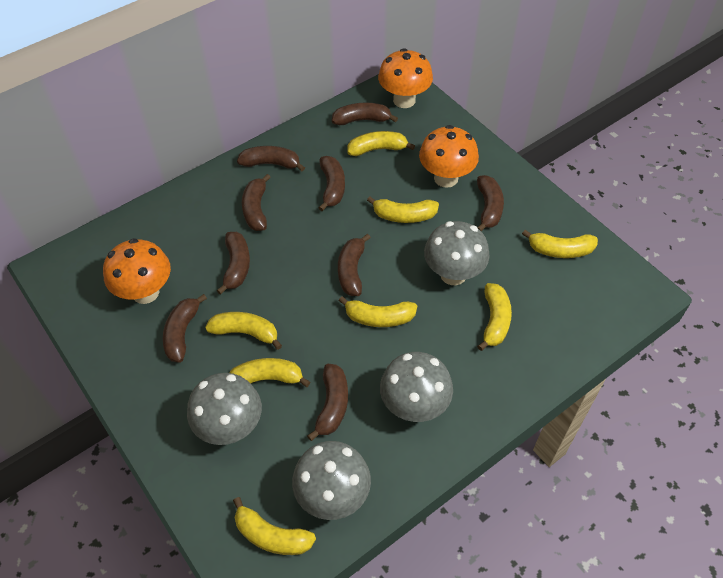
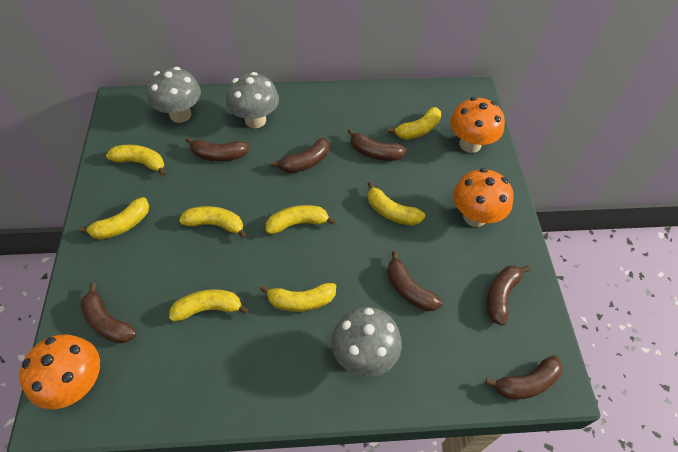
brown banana: [163,294,207,363] [217,232,250,295] [237,146,305,171] [242,174,271,231] [307,364,348,441] [319,156,345,211] [332,103,398,125] [338,234,371,296] [477,175,504,231] = 9 -> [80,283,137,344] [185,137,249,161] [271,138,329,173] [347,129,407,161] [387,251,443,311] [485,355,563,400] [487,265,530,326] = 7
grey mushroom: [187,373,262,445] [292,441,371,520] [380,352,453,422] [424,221,490,285] = 4 -> [147,67,201,123] [226,72,279,128] [331,307,402,377] = 3

